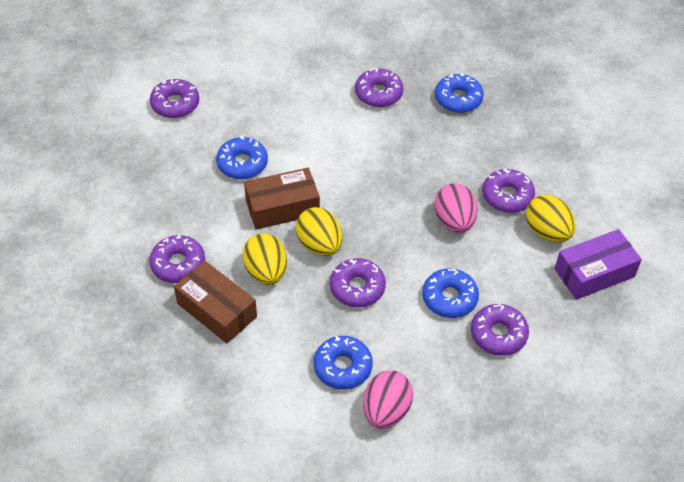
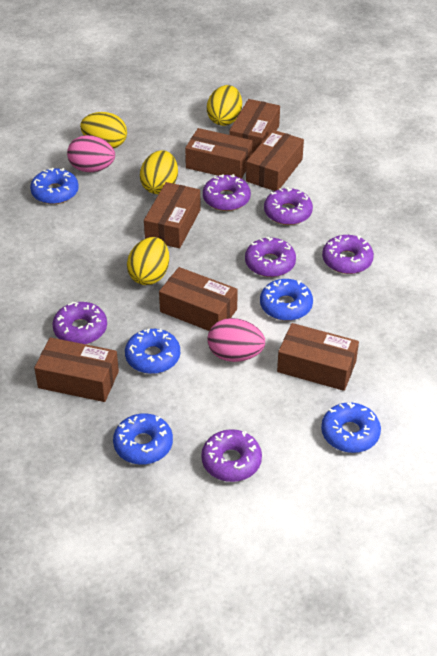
blue donut: [216,135,268,179] [314,336,373,389] [422,268,479,318] [435,73,484,113] = 4 -> [30,168,79,204] [113,413,173,465] [125,328,180,374] [260,279,313,321] [321,402,381,453] = 5
brown box: [174,261,257,343] [244,168,320,229] = 2 -> [34,337,119,402] [144,182,201,248] [159,267,238,331] [185,128,252,179] [229,99,280,154] [246,130,304,191] [277,323,359,391] = 7
purple box: [555,229,642,300] = 1 -> none = 0
yellow egg: [243,233,287,285] [296,207,342,256] [526,194,575,242] = 3 -> [80,112,127,149] [127,237,169,285] [140,150,178,194] [207,85,242,126] = 4

